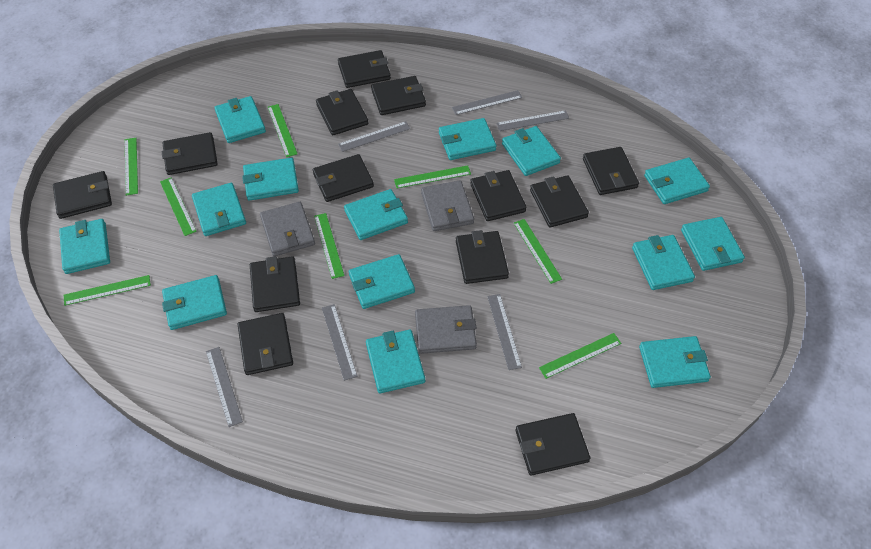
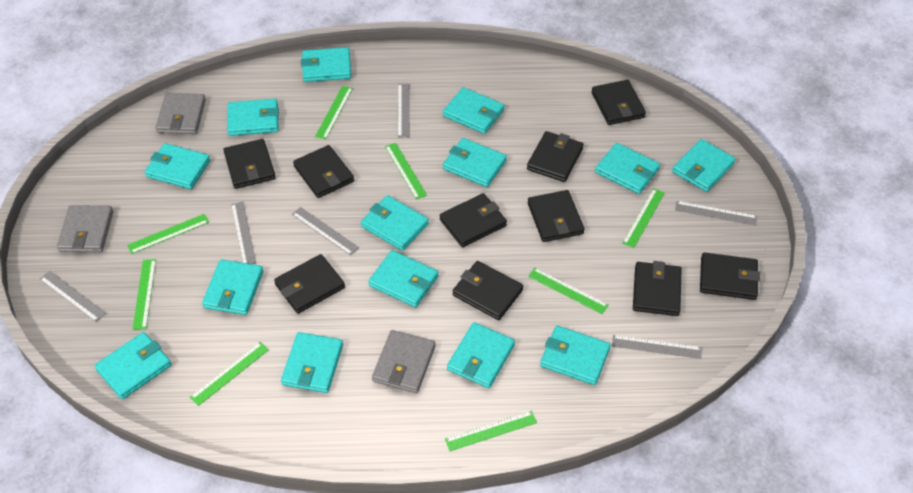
black wallet: [53,171,112,219] [162,132,218,175] [238,313,293,375] [250,256,300,312] [313,154,374,202] [316,89,368,135] [338,50,391,88] [371,76,426,115] [456,230,509,284] [470,170,527,221] [515,413,590,476] [530,175,589,227] [583,147,639,195] = 13 -> [223,139,276,189] [274,254,345,314] [293,145,354,198] [440,193,507,247] [453,261,523,320] [527,131,583,182] [527,190,585,242] [591,80,646,125] [633,261,682,316] [700,252,760,300] = 10

